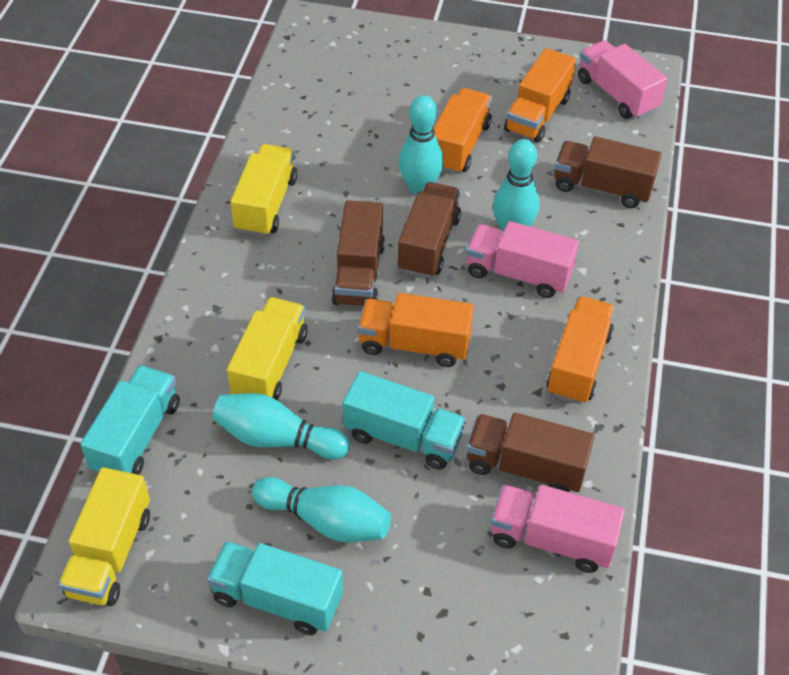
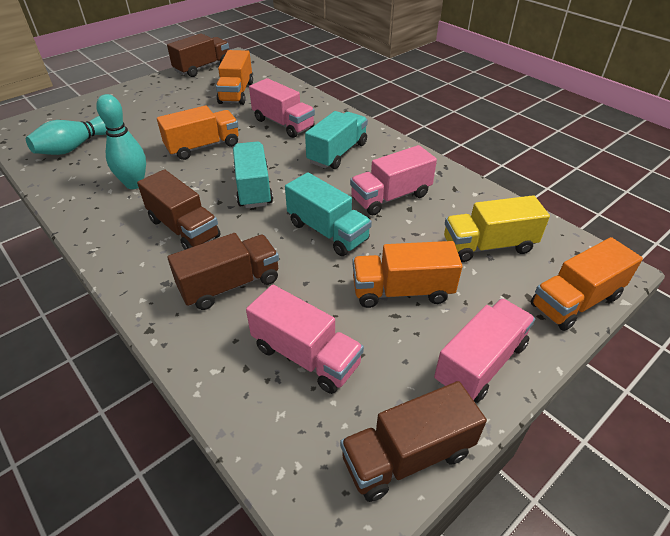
pink truck: [466,221,579,298] [491,485,625,573] [578,40,667,119] = 3 -> [246,285,364,394] [249,78,315,138] [350,145,437,215] [434,298,535,403] = 4
turquoise bowling pin: [212,393,350,459] [252,477,391,543] [399,95,443,195] [493,139,540,232] = 4 -> [26,116,107,155] [96,94,146,189] = 2
yellow truck: [58,467,150,606] [227,297,307,400] [231,144,297,237] = 3 -> [444,195,550,262] = 1

